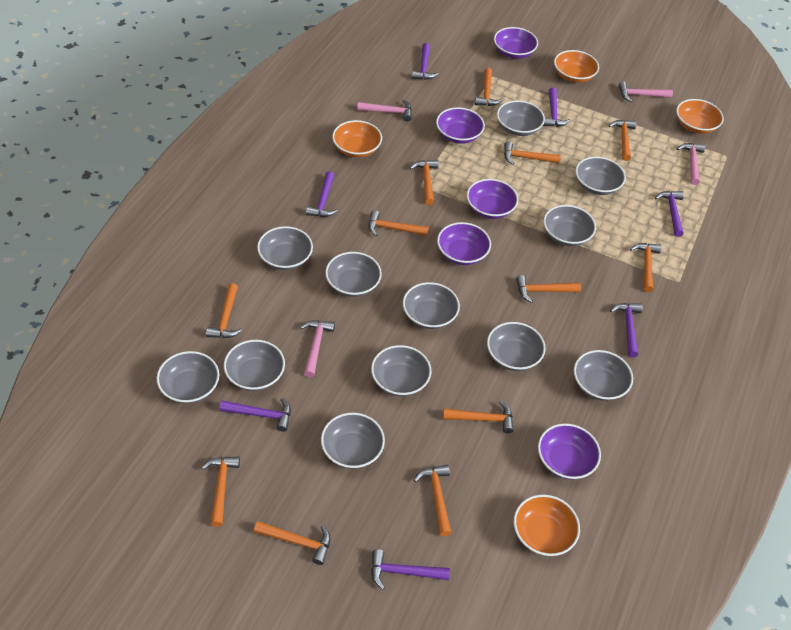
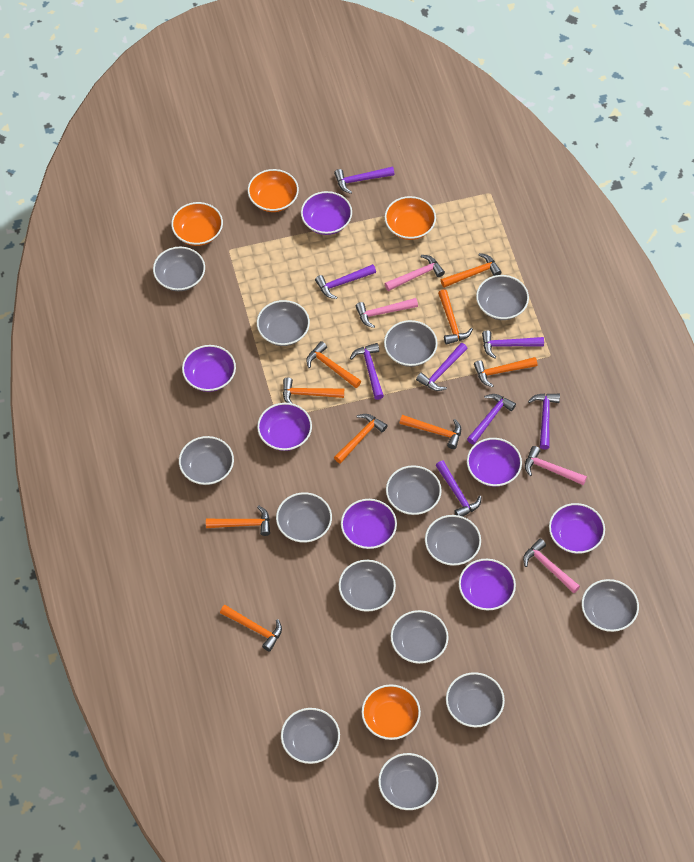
grey bowl: [157,351,219,404] [224,340,285,391] [257,226,313,270] [321,413,385,469] [325,252,382,297] [371,345,431,396] [403,282,460,329] [487,322,546,371] [497,100,545,136] [544,205,596,246] [574,350,633,401] [575,157,626,195] = 12 -> [153,247,205,291] [179,436,234,485] [257,300,310,346] [276,492,332,543] [281,708,340,764] [338,560,396,612] [378,753,438,810] [384,320,438,367] [386,465,442,515] [391,610,449,664] [425,515,481,566] [446,672,505,727] [476,275,529,320] [582,579,639,632] = 14
orange hammer: [201,457,240,527] [206,283,242,338] [254,521,331,565] [368,210,429,236] [410,160,438,205] [414,465,451,536] [443,401,514,434] [475,68,502,106] [504,141,561,165] [516,275,581,303] [608,120,636,161] [630,243,662,292] = 12 -> [206,505,270,536] [220,605,282,652] [283,377,344,404] [306,341,361,388] [334,414,388,464] [400,415,461,449] [438,289,473,345] [441,253,502,288] [474,357,537,387] = 9
purple bowl: [436,107,485,144] [437,222,491,265] [467,179,518,219] [494,27,538,59] [538,424,601,480] = 5 -> [182,345,236,392] [257,403,312,451] [301,191,352,235] [341,499,397,549] [459,559,516,611] [467,438,522,487] [549,503,605,554] = 7
purple hammer: [219,398,291,432] [306,171,338,217] [371,549,450,590] [412,43,439,80] [543,88,570,127] [610,303,643,358] [655,191,684,237] = 7 -> [315,264,376,299] [334,166,394,194] [350,343,384,400] [416,343,468,391] [436,461,482,517] [467,394,516,445] [482,330,544,358] [528,394,560,449] = 8

